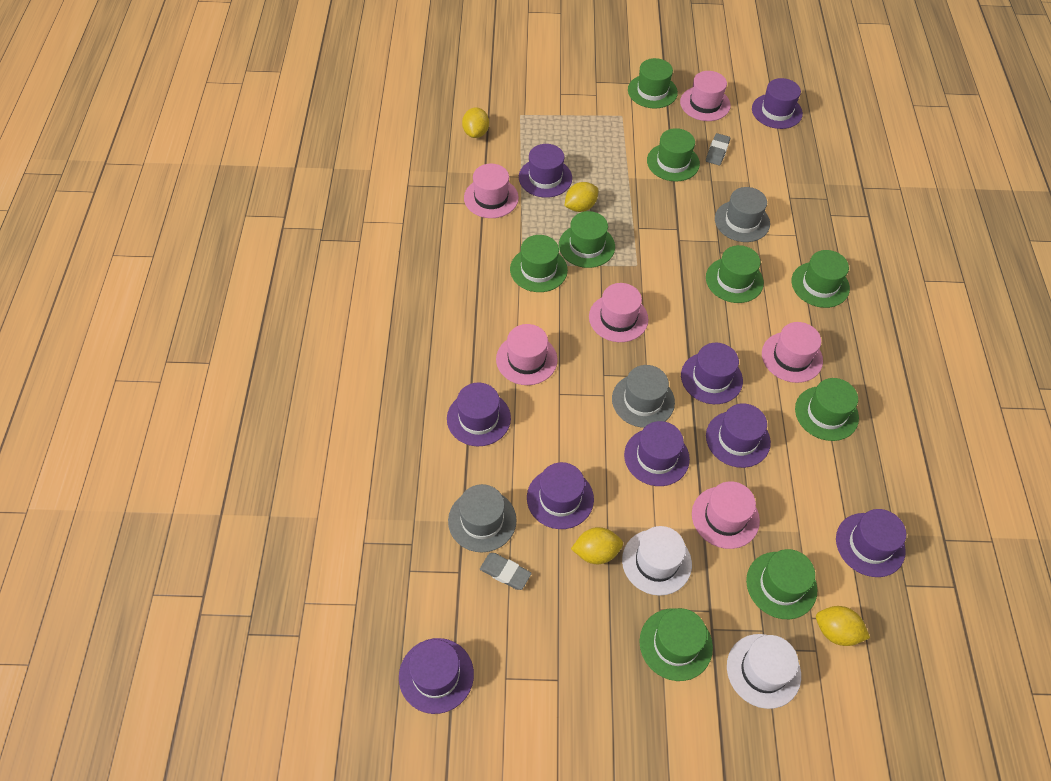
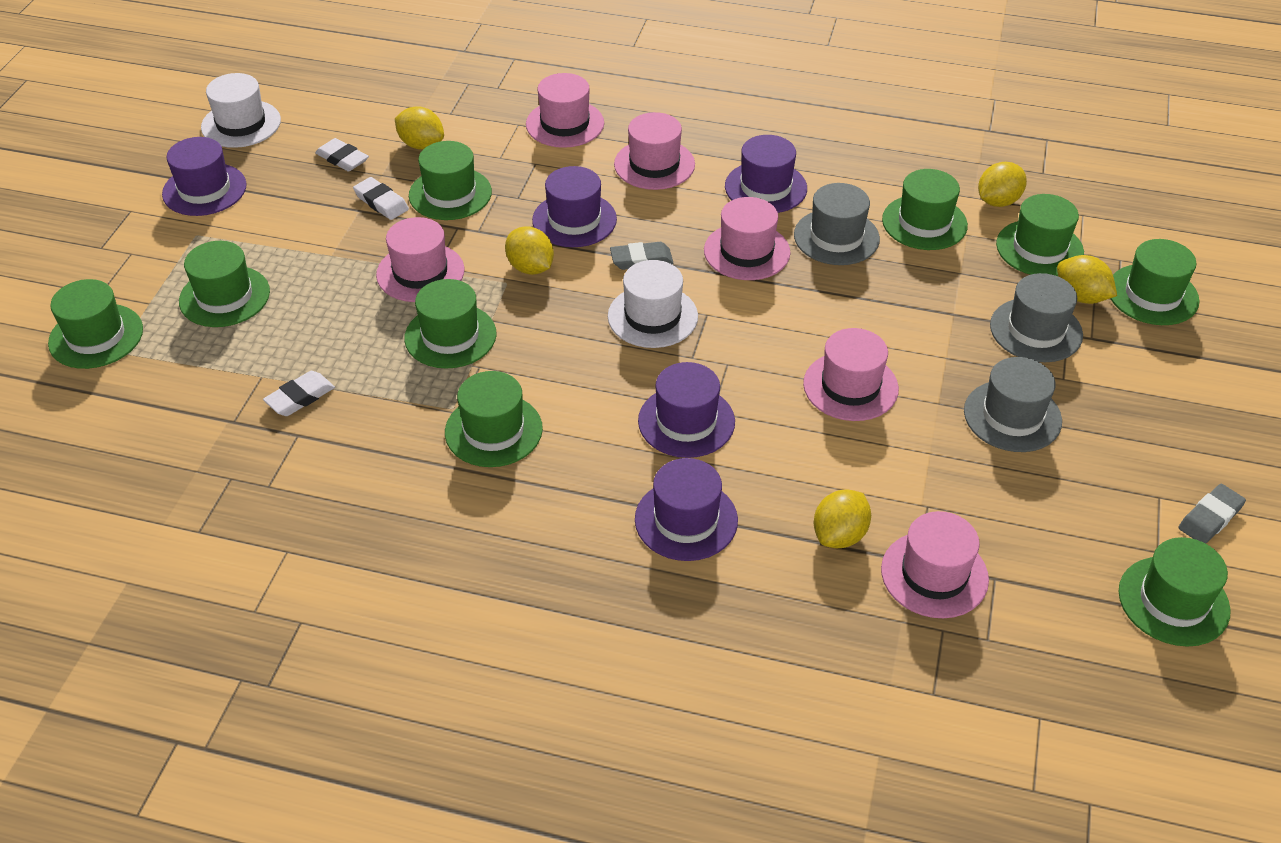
purple hat: [399,638,474,714] [447,383,511,446] [519,144,572,198] [527,462,594,529] [624,421,690,486] [681,343,743,404] [706,403,771,468] [752,78,803,129] [836,509,906,577] = 9 -> [162,137,246,216] [532,166,617,247] [635,458,738,561] [638,362,735,458] [725,135,807,213] = 5
white eraser: none = 0 -> [263,371,335,416] [315,138,369,172] [353,177,409,220] = 3
yellow lemon: [462,107,489,138] [565,182,599,212] [571,527,623,564] [816,606,870,646] = 4 -> [395,106,444,150] [505,226,554,275] [814,489,871,548] [978,162,1027,207] [1057,255,1117,304] = 5

